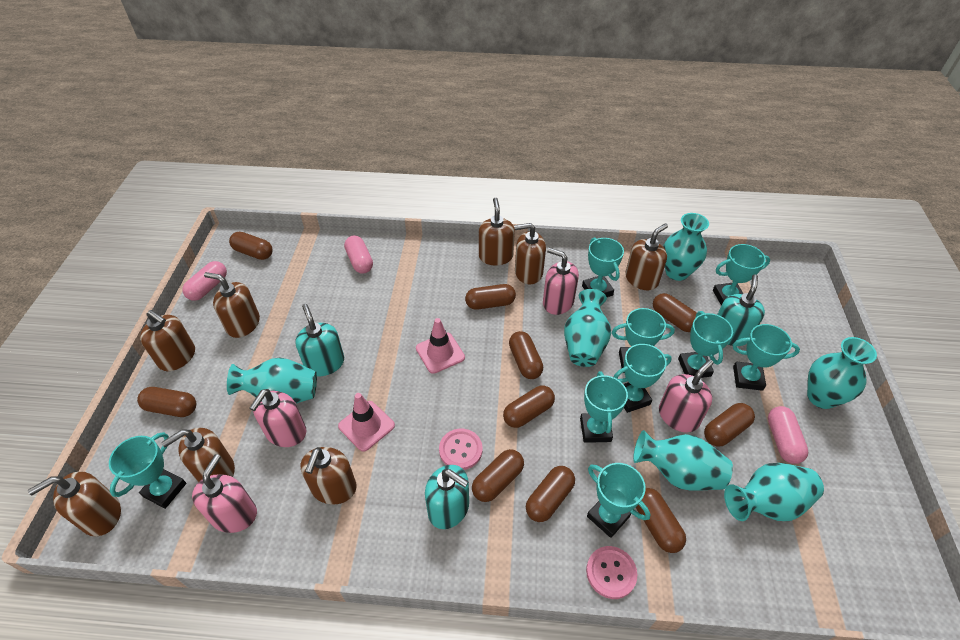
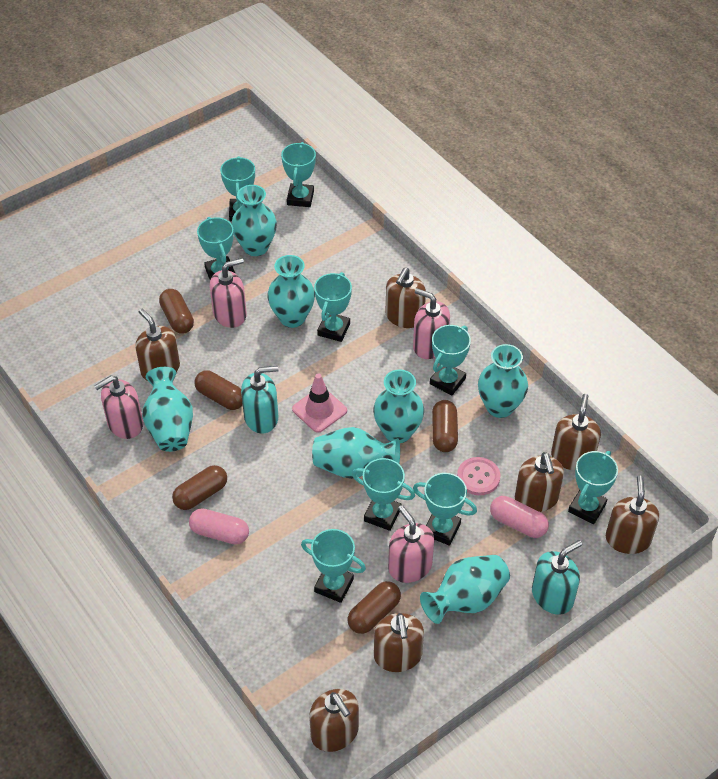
brown capsule: [137,387,196,417] [229,232,273,260] [465,284,516,310] [472,449,524,502] [503,385,555,428] [509,331,543,379] [526,466,575,522] [636,488,686,553] [653,293,697,332] [704,403,755,447] = 10 -> [159,289,194,334] [172,465,227,510] [194,371,243,410] [348,581,401,634] [432,400,458,452] = 5
brown soap dispenser: [28,471,121,536] [140,310,195,371] [161,428,235,482] [204,272,260,338] [301,447,357,505] [479,198,515,265] [514,223,546,284] [625,223,668,291] = 8 -> [135,309,180,380] [309,689,359,752] [374,613,424,672] [385,268,426,328] [515,452,564,512] [551,394,601,471] [606,475,659,554] = 7
pink button: [439,429,482,470] [586,546,637,599] = 2 -> [457,457,500,495] = 1
pink capsule: [182,261,227,301] [344,235,373,274] [768,406,808,464] = 3 -> [189,508,249,545] [490,496,549,538] = 2
pink traffic cone: [338,393,395,452] [416,318,465,374] = 2 -> [292,374,347,433] = 1
turquoise soap dispenser: [295,304,344,376] [425,465,469,529] [717,275,765,346] = 3 -> [241,366,279,434] [532,540,582,615] = 2
turquoise vase: [227,357,317,403] [564,289,611,367] [633,430,733,491] [663,213,709,281] [724,463,824,521] [807,337,877,409] = 6 -> [142,367,193,452] [231,185,277,256] [267,255,315,328] [312,427,400,479] [373,370,424,443] [420,555,510,624] [478,344,528,418] = 7

